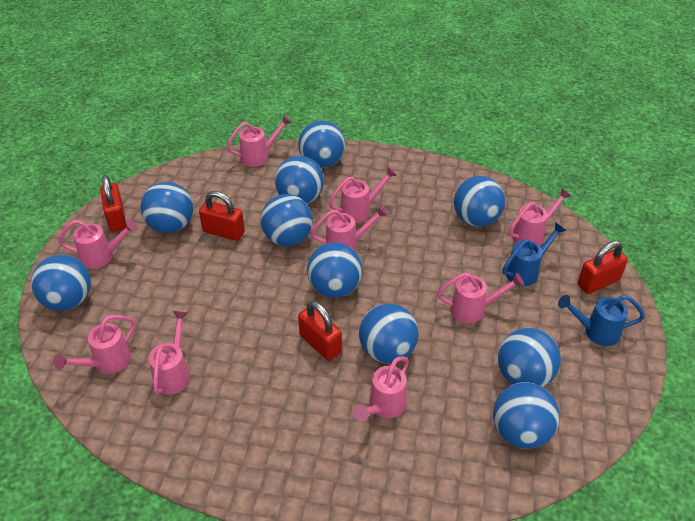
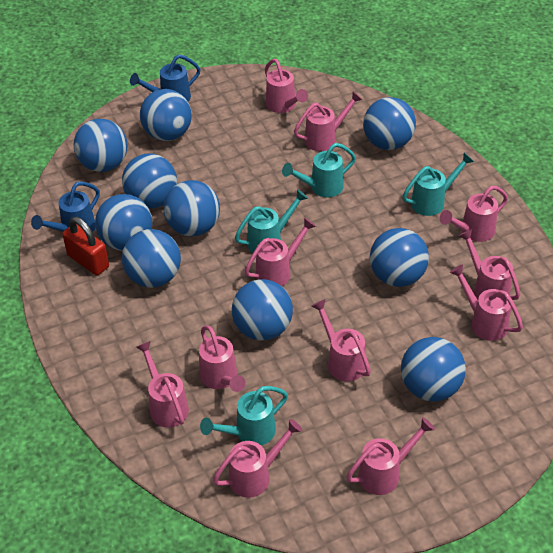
pink watering can: [54,315,136,374] [58,219,138,269] [149,311,190,395] [226,115,292,167] [311,205,388,251] [329,167,397,223] [353,356,409,422] [437,272,524,323] [509,188,572,246] = 9 -> [136,341,189,427] [199,325,246,392] [213,419,302,497] [245,218,316,286] [265,59,308,113] [294,91,362,151] [311,299,371,382] [346,417,435,495] [440,186,508,242] [450,264,523,341] [458,229,520,300] = 11
red padlock: [100,175,126,232] [199,191,245,241] [298,301,342,361] [578,241,628,294] = 4 -> [62,217,109,275] = 1
turquoise watering can: none = 0 -> [200,386,288,445] [235,189,308,253] [282,143,356,197] [403,153,474,216] = 4

